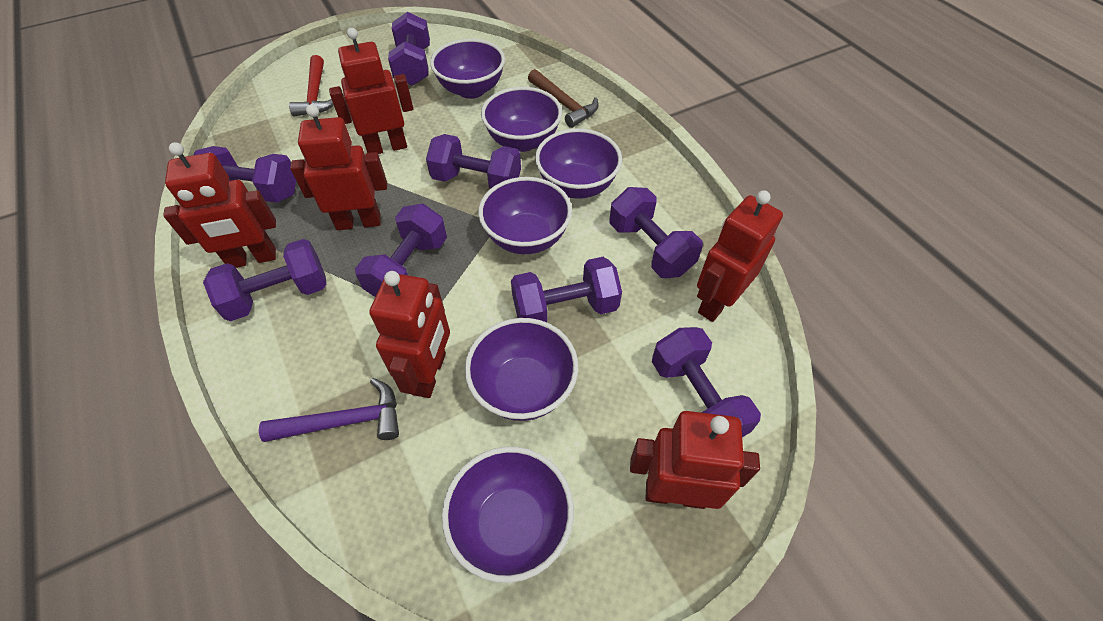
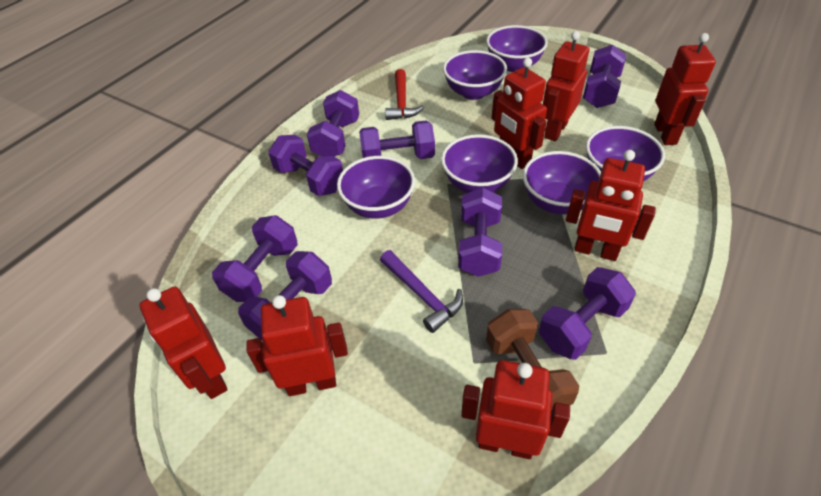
brown dumbbell: none = 0 -> [486,309,579,410] = 1
brown hammer: [528,69,599,128] = 1 -> none = 0
red robot: [163,142,276,268] [290,104,387,230] [329,28,413,154] [369,271,450,398] [630,411,760,509] [697,191,783,322] = 6 -> [140,286,228,399] [246,295,348,396] [461,360,570,459] [492,58,547,169] [543,31,589,141] [566,150,656,261] [654,33,716,145] = 7

